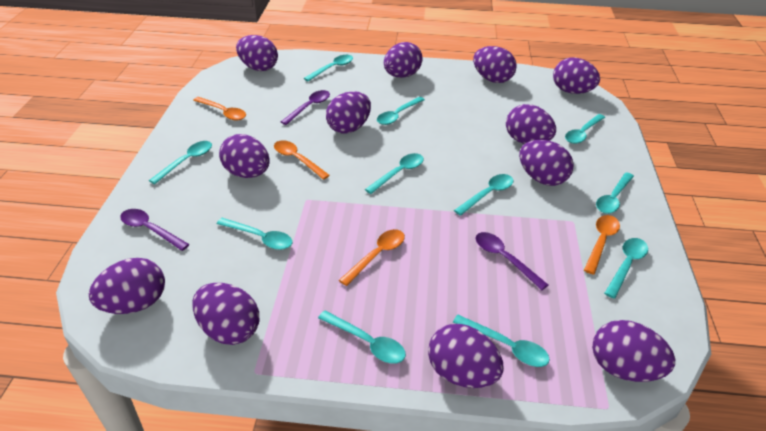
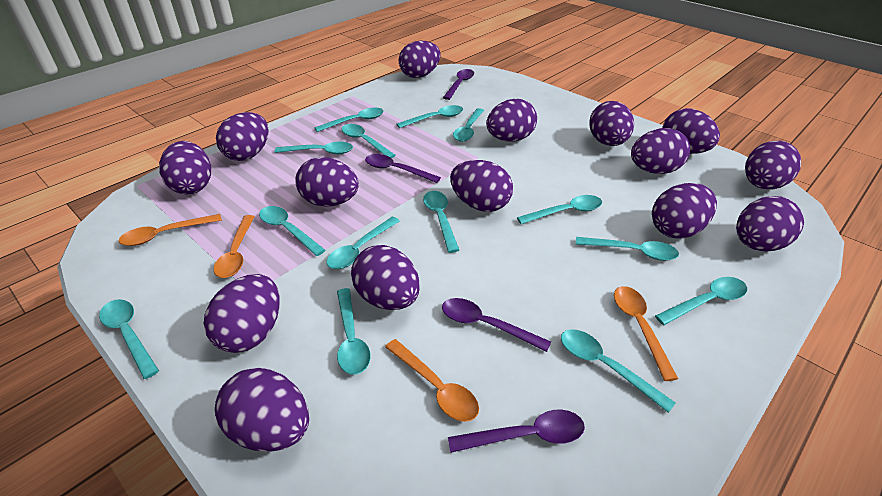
purple egg: [89,258,165,314] [192,283,259,345] [219,134,269,178] [236,35,278,71] [326,91,371,133] [384,42,423,78] [428,324,504,388] [473,46,517,83] [506,104,556,144] [519,140,574,186] [553,57,600,94] [592,320,675,382] = 12 -> [159,141,211,194] [203,274,280,353] [215,368,309,452] [216,112,269,161] [295,157,359,207] [351,245,420,310] [399,41,441,78] [450,160,513,212] [486,99,537,141] [589,101,634,146] [631,128,690,174] [652,183,717,239] [662,108,720,154] [736,196,804,252] [745,141,801,189] = 15
purple spoon: [120,209,189,251] [281,90,330,125] [475,232,548,290] = 3 -> [365,154,441,183] [442,298,551,352] [443,69,474,100] [448,409,585,453] = 4
turquoise spoon: [149,141,212,184] [217,218,292,250] [304,55,353,81] [318,310,406,364] [365,153,424,194] [377,97,425,125] [453,315,550,367] [454,174,513,216] [565,114,605,144] [596,172,634,214] [604,238,648,299] = 11 -> [99,299,159,379] [259,206,325,256] [274,142,353,154] [314,108,384,132] [326,217,400,269] [337,288,371,375] [342,124,396,158] [396,105,463,128] [423,191,459,253] [453,108,484,142] [517,195,602,224] [561,329,675,413] [576,237,679,261] [655,277,747,325] = 14

